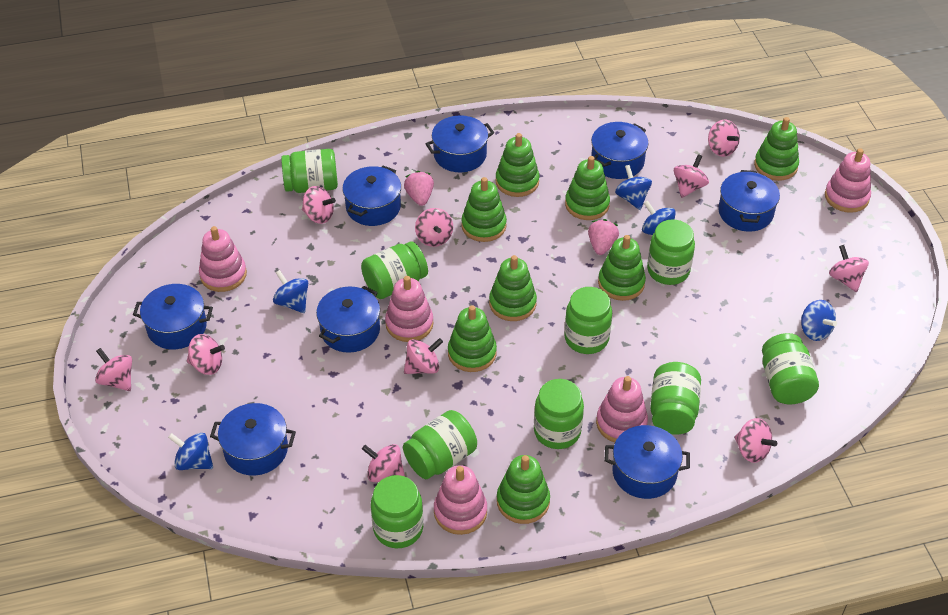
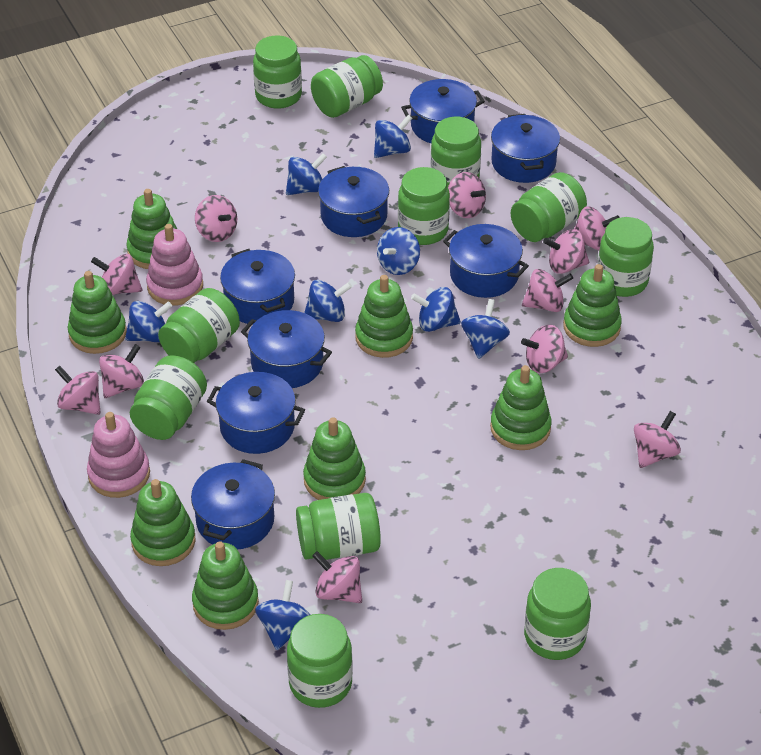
blue spinning top: [168,433,213,470] [273,270,308,313] [615,165,652,210] [642,200,676,235] [801,300,837,341] = 5 -> [125,301,172,342] [255,580,310,650] [286,153,327,195] [304,280,352,322] [374,114,412,158] [377,227,420,275] [411,287,461,332] [461,299,510,359] = 8
green jar: [281,149,338,193] [361,241,428,299] [371,475,423,549] [403,410,477,479] [534,379,584,449] [564,287,612,354] [647,219,695,285] [650,362,701,435] [762,333,819,405] = 9 -> [130,355,207,440] [158,288,240,363] [253,35,302,109] [287,614,353,708] [296,493,381,560] [311,55,383,118] [398,167,450,245] [431,117,481,187] [511,172,587,242] [524,568,591,660] [598,217,654,297] = 11
pink spinning top: [95,348,132,391] [187,334,225,375] [302,186,336,224] [362,444,405,482] [404,338,443,374] [415,208,453,247] [674,154,709,198] [708,120,740,157] [734,418,777,463] [829,245,869,292] = 10 -> [55,365,100,415] [91,254,142,295] [99,344,144,398] [195,195,237,242] [312,551,362,603] [448,172,486,218] [521,325,568,373] [522,269,573,312] [543,229,589,274] [574,206,620,250] [634,411,681,468] = 11
pink stacking toy: [199,226,247,292] [385,276,434,342] [434,465,487,535] [596,376,648,442] [825,148,871,213] = 5 -> [87,412,150,498] [146,224,203,306] = 2
pink strawberry: [404,171,434,206] [588,219,619,255] = 2 -> none = 0

